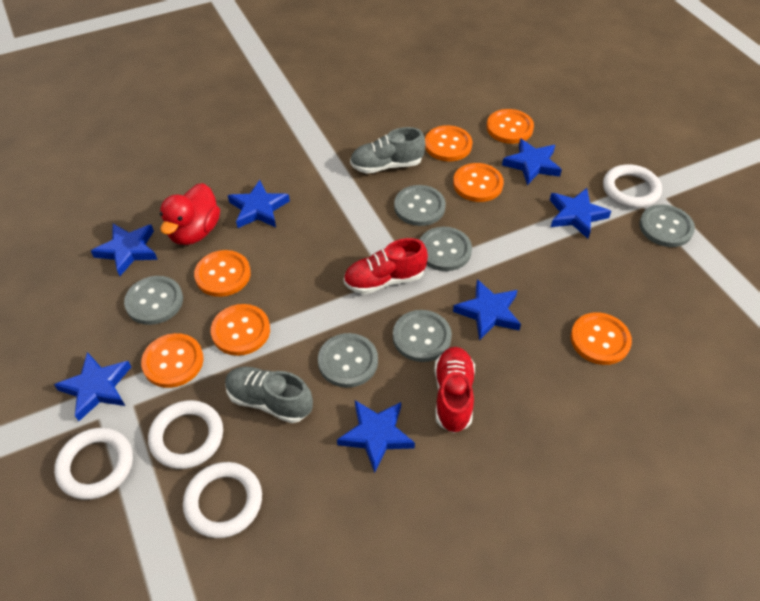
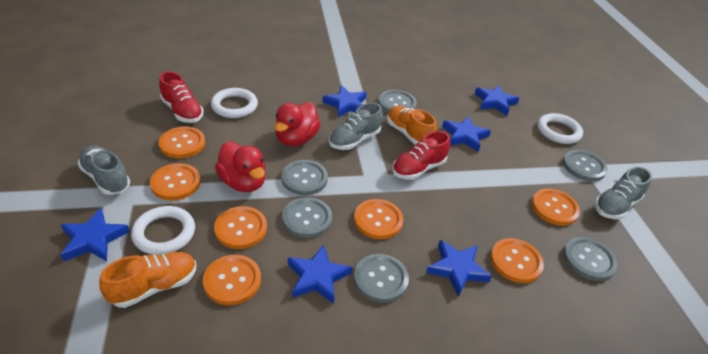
blue star: [54,352,131,421] [91,224,158,276] [228,180,290,228] [337,400,415,473] [453,279,521,340] [502,138,562,185] [550,188,611,239] = 7 -> [60,208,130,262] [288,244,352,304] [323,85,367,117] [426,240,492,297] [442,116,491,152] [475,85,520,115] = 6
grey shoe: [225,367,313,423] [350,127,425,174] = 2 -> [77,146,130,195] [329,103,383,150] [595,167,652,219] = 3
orange shoe: none = 0 -> [99,252,196,308] [387,106,437,145] = 2
red duck: [160,183,220,245] = 1 -> [215,141,266,192] [274,102,321,146] = 2
white ring: [54,428,133,500] [148,400,223,469] [183,462,262,538] [603,164,662,208] = 4 -> [131,206,195,255] [211,88,258,118] [537,113,583,144] = 3

